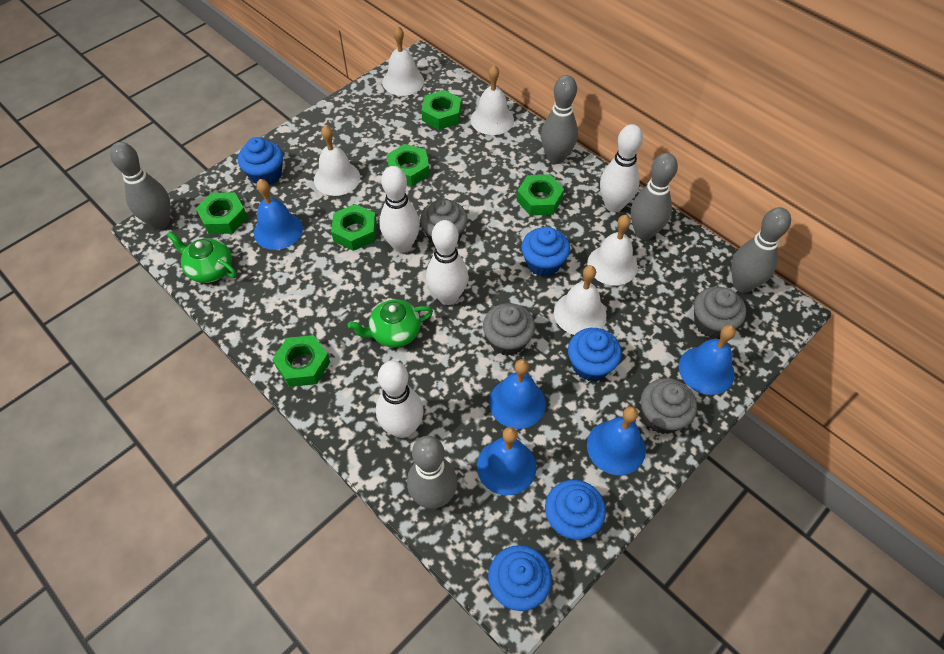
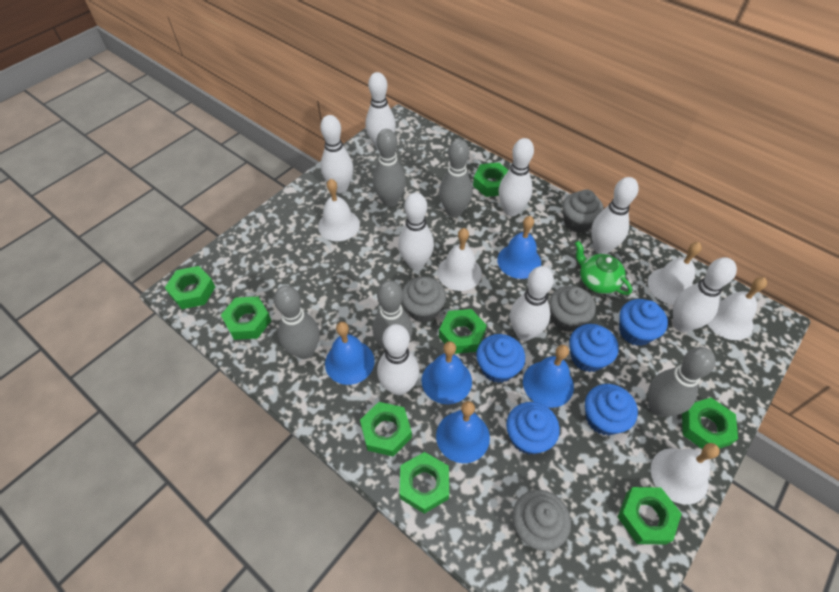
green nut: [196,192,248,234] [272,335,330,387] [331,204,377,251] [387,144,430,186] [421,90,461,130] [517,174,564,216] = 6 -> [165,266,215,309] [221,296,271,340] [360,402,412,456] [399,452,449,514] [439,309,487,354] [473,163,508,197] [618,487,682,545] [682,398,738,449] = 8
green teapot: [167,232,236,283] [348,299,433,348] = 2 -> [575,241,632,295] = 1
white bowling pin: [376,361,424,438] [379,166,420,253] [426,220,468,305] [600,124,643,212] = 4 -> [320,115,354,193] [366,72,396,149] [377,324,419,395] [398,193,434,270] [499,138,534,216] [510,266,554,341] [591,177,639,254] [673,257,737,332] = 8

